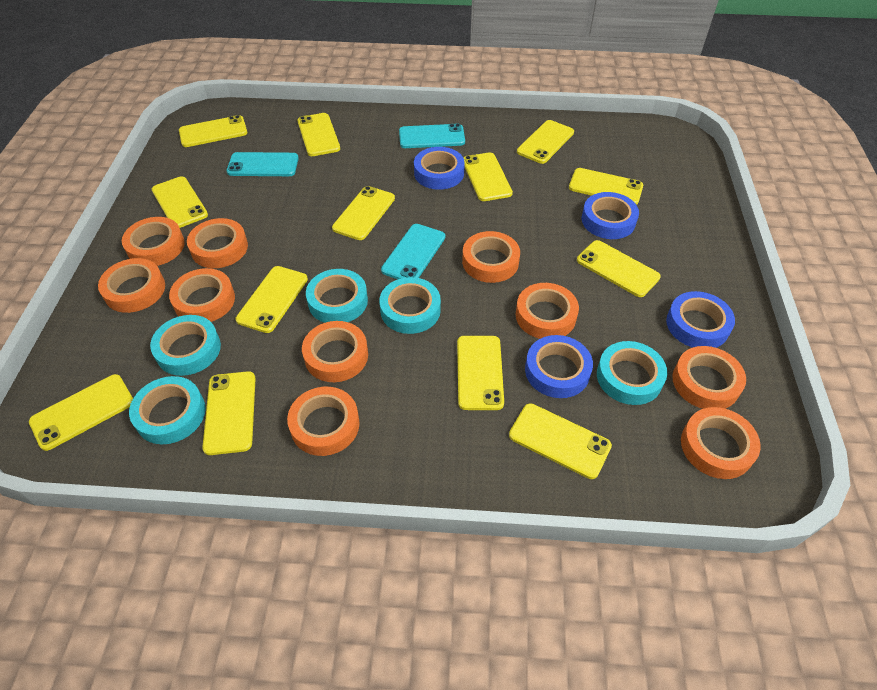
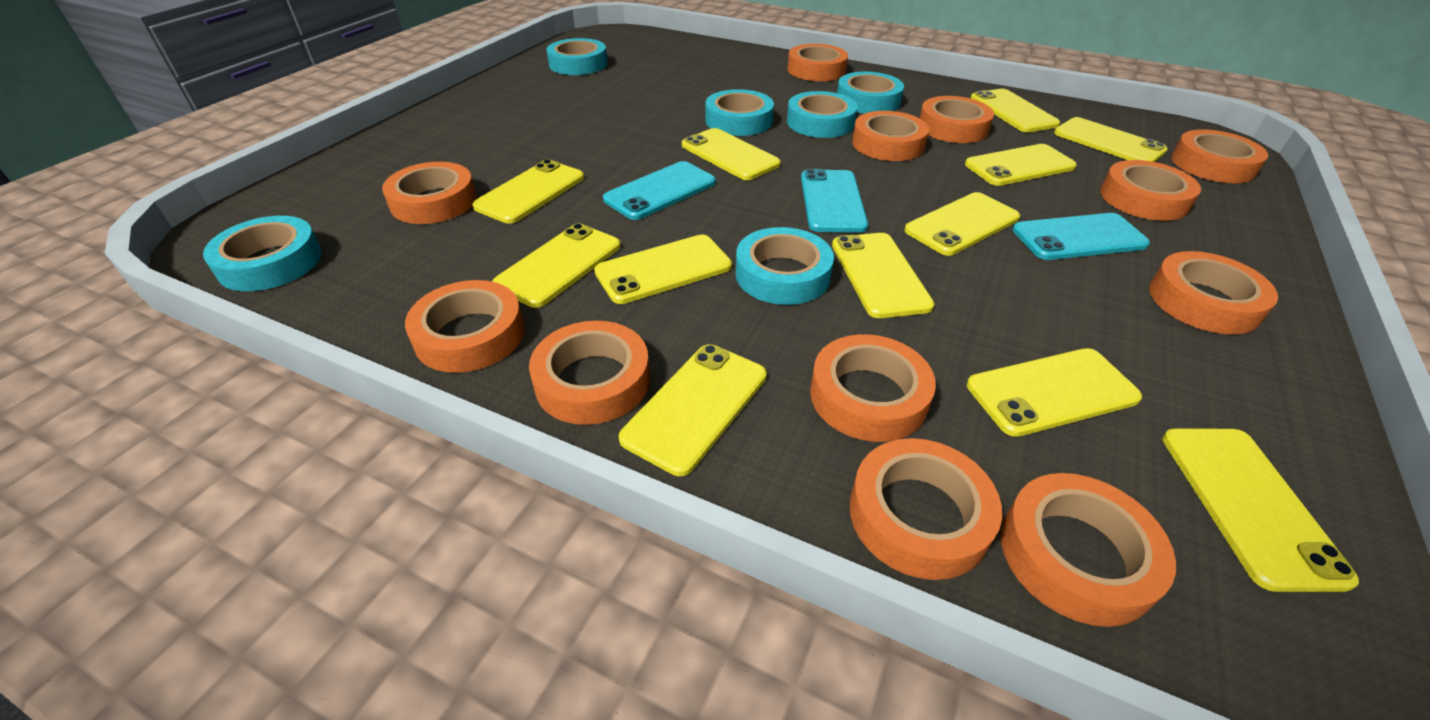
blue tape: [414,147,465,190] [525,335,593,398] [582,192,639,239] [666,291,735,348] = 4 -> none = 0
orange tape: [98,258,165,313] [122,217,185,266] [169,268,235,322] [187,218,248,268] [287,387,360,456] [302,321,368,382] [462,231,520,283] [516,283,579,339] [672,346,746,409] [681,407,761,479] = 10 -> [382,162,477,224] [405,280,525,373] [529,321,650,425] [787,44,848,81] [810,334,936,442] [850,438,1002,580] [852,111,929,161] [920,96,994,143] [1001,473,1176,627] [1100,160,1201,221] [1149,251,1278,335] [1171,129,1268,183] = 12
turquoise tape: [129,376,206,444] [150,315,221,376] [306,269,368,323] [379,277,441,334] [597,341,667,405] = 5 -> [203,216,322,291] [546,38,607,75] [705,89,774,136] [736,227,834,305] [787,91,858,138] [837,72,904,114] = 6
yellow phone: [29,374,133,451] [152,176,208,228] [179,115,247,147] [202,371,256,455] [236,266,308,333] [297,113,340,156] [332,186,395,240] [457,336,504,410] [463,152,513,201] [509,403,612,479] [517,120,574,164] [569,168,643,205] [577,240,661,297] = 13 -> [472,159,584,224] [492,223,621,308] [594,234,732,304] [619,344,767,476] [682,128,781,180] [832,233,935,318] [904,192,1020,256] [965,144,1077,186] [967,348,1142,437] [971,89,1060,132] [1054,117,1168,162] [1162,428,1359,592] = 12

